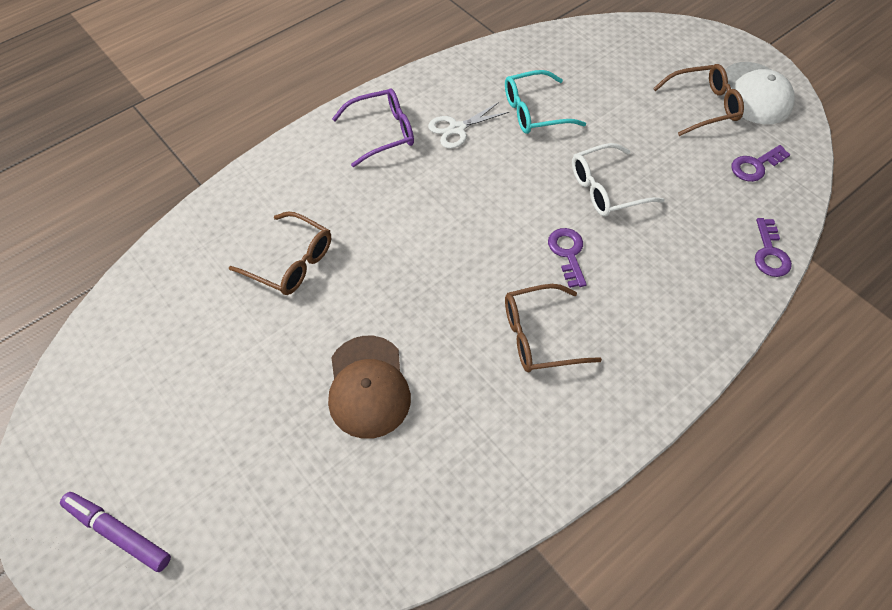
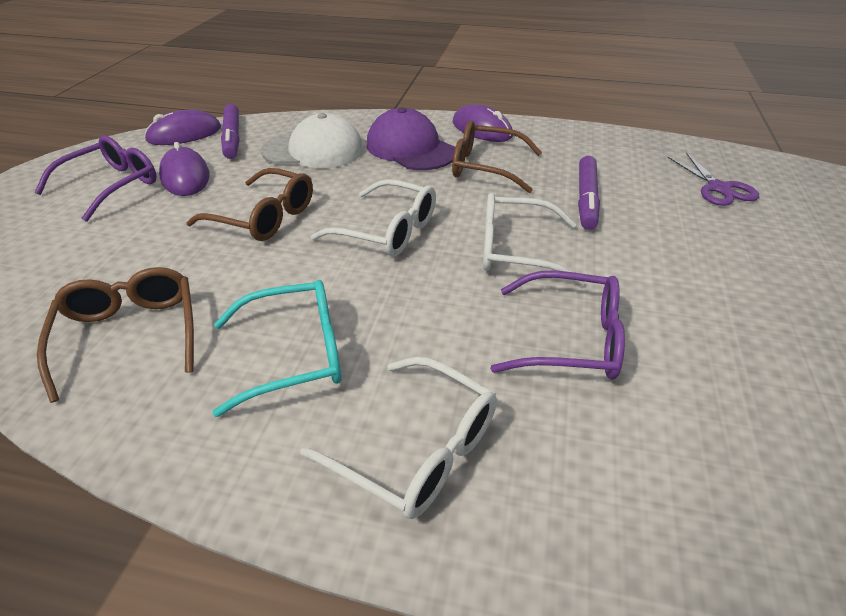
brown cap: [328,336,411,439] = 1 -> none = 0
purple cap: none = 0 -> [367,107,455,170] = 1
purple glasses: [332,89,414,167] = 1 -> [34,136,157,222] [490,271,625,380] = 2
purple key: [548,228,587,288] [731,145,791,182] [755,218,792,277] = 3 -> none = 0
purple marker: [60,492,171,572] = 1 -> [221,104,239,159] [578,156,600,230] = 2
purple mouse: none = 0 -> [144,110,221,145] [159,142,210,196] [452,104,513,142] = 3
purple scissors: none = 0 -> [667,153,759,206] = 1
white glasses: [572,143,665,217] = 1 -> [300,357,497,519] [311,179,436,257] [483,193,585,285] = 3
white scissors: [428,102,509,149] = 1 -> none = 0

